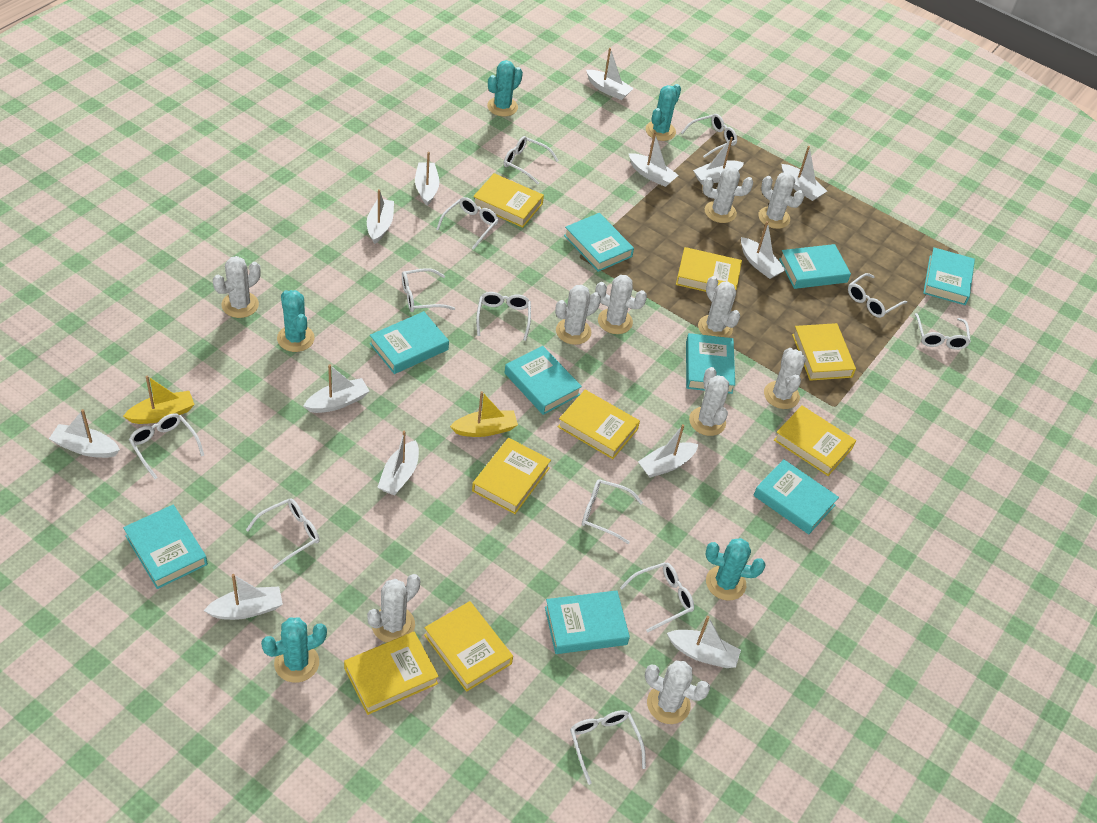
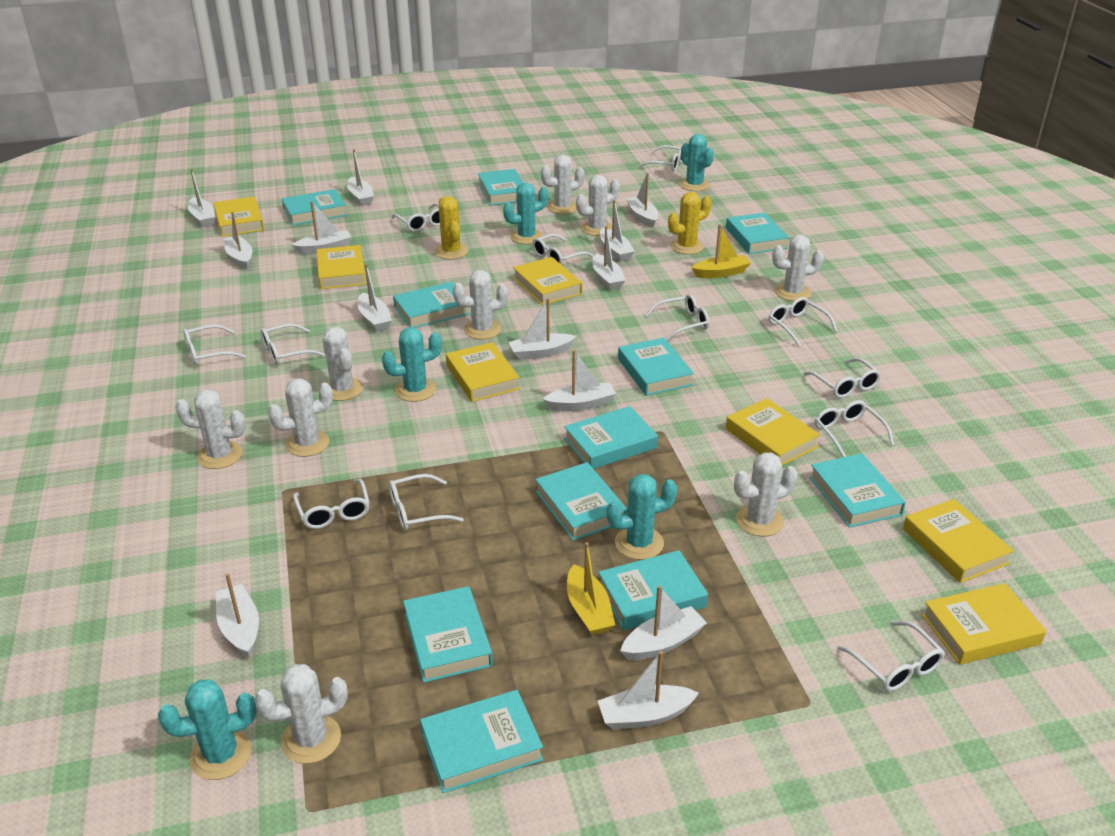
turquoise book: [123,505,208,589] [370,311,449,374] [505,346,582,415] [545,590,630,654] [564,213,634,272] [686,333,735,394] [753,459,839,534] [779,244,851,289] [923,247,975,305] = 9 -> [282,189,347,225] [393,282,471,328] [403,586,493,683] [420,690,543,793] [478,169,523,205] [535,462,627,541] [564,406,658,469] [598,550,708,630] [618,338,694,396] [726,213,789,254] [809,453,906,528] = 11
white cactus: [213,256,261,318] [367,574,420,643] [555,285,601,345] [595,275,647,334] [645,661,710,724] [689,367,729,436] [698,276,740,338] [703,166,753,223] [758,172,804,229] [764,348,806,409] = 10 -> [175,390,246,469] [254,664,348,764] [268,379,333,457] [323,327,363,401] [453,270,508,340] [541,155,585,214] [576,175,620,236] [734,453,798,537] [772,235,824,301] = 9
yellow book: [344,631,439,715] [424,601,513,692] [472,438,551,514] [473,173,544,228] [558,390,640,459] [676,247,742,292] [774,406,856,476] [792,323,856,381] = 8 -> [214,196,264,237] [316,245,366,289] [446,342,520,402] [513,257,582,305] [726,398,821,465] [903,499,1014,583] [922,583,1046,665] = 7
yellow cactus: none = 0 -> [434,196,468,260] [668,192,711,255] = 2

